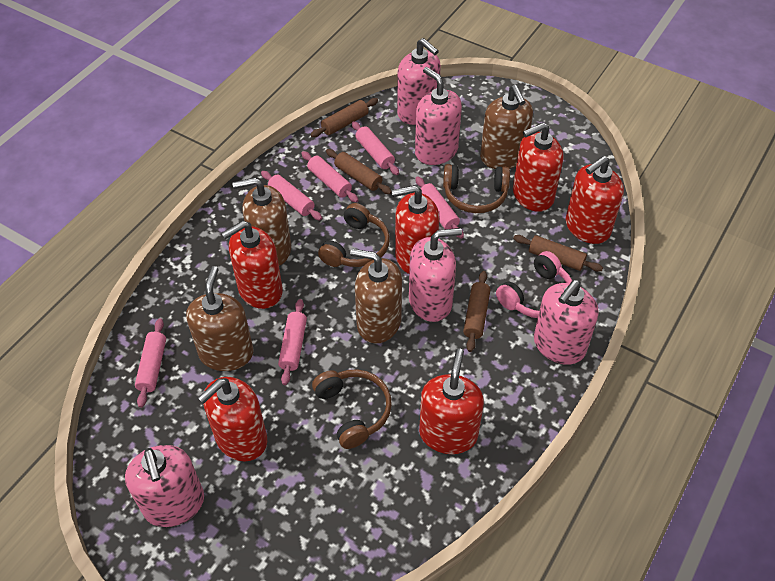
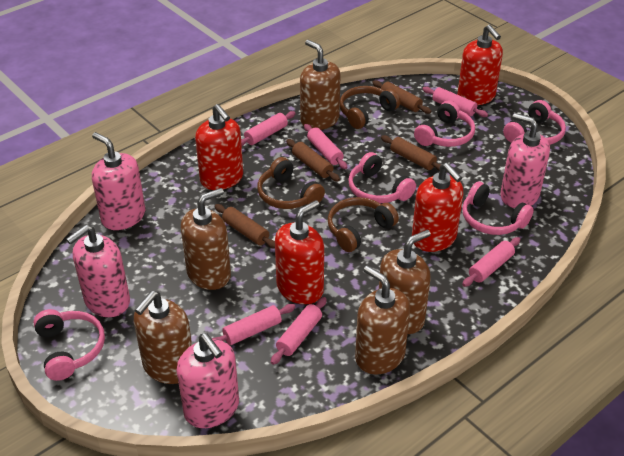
brown soap dispenser: [186,266,253,371] [232,177,291,266] [350,249,402,344] [480,85,533,169] = 4 -> [134,291,192,384] [181,188,231,290] [300,40,340,130] [355,265,410,375] [379,230,431,334] = 5
pink headphones: [496,251,572,318] = 1 -> [34,309,105,381] [348,152,416,203] [414,101,475,147] [462,181,534,235] [503,100,566,145] = 5
pink soap dispenser: [125,445,204,527] [397,38,441,125] [409,228,462,322] [415,67,462,165] [534,280,599,365] = 5 -> [66,225,130,317] [92,132,145,230] [177,333,239,428] [500,113,550,208] = 4
red soap dispenser: [198,377,267,461] [221,221,283,309] [391,185,439,274] [419,349,484,454] [513,122,563,212] [566,156,624,244] = 6 -> [195,104,243,190] [275,200,324,304] [412,163,463,252] [457,25,503,105] = 4

